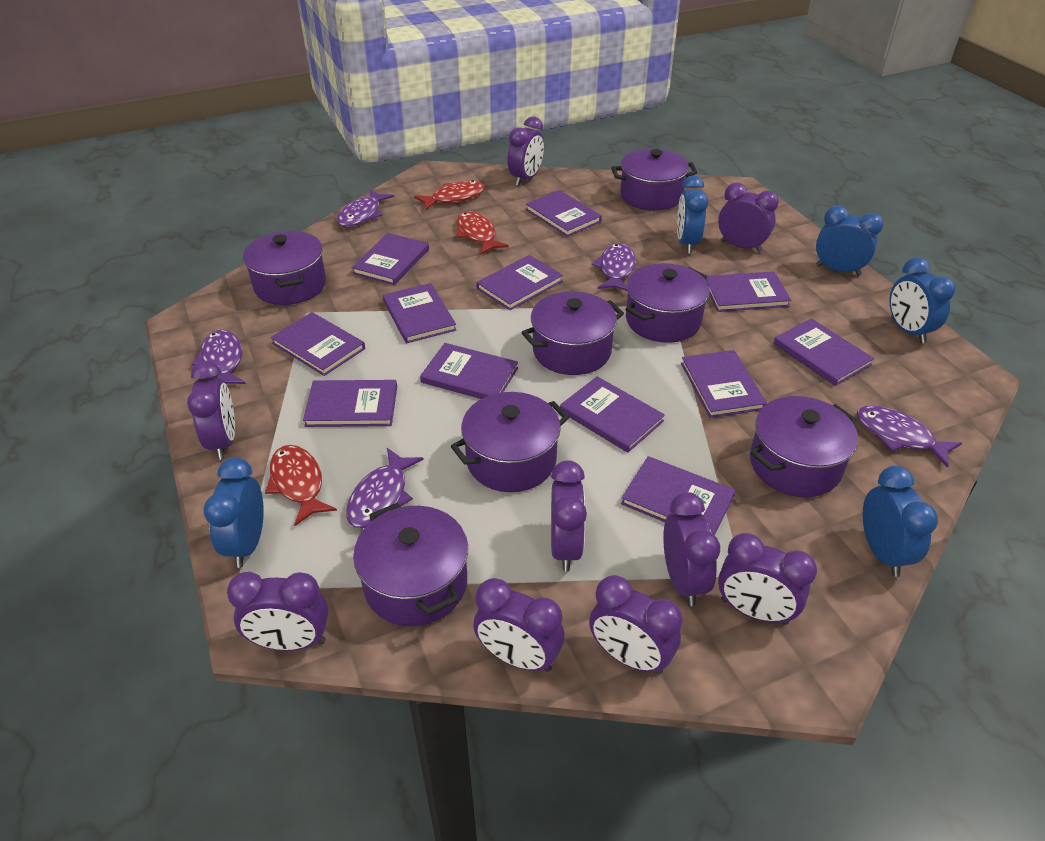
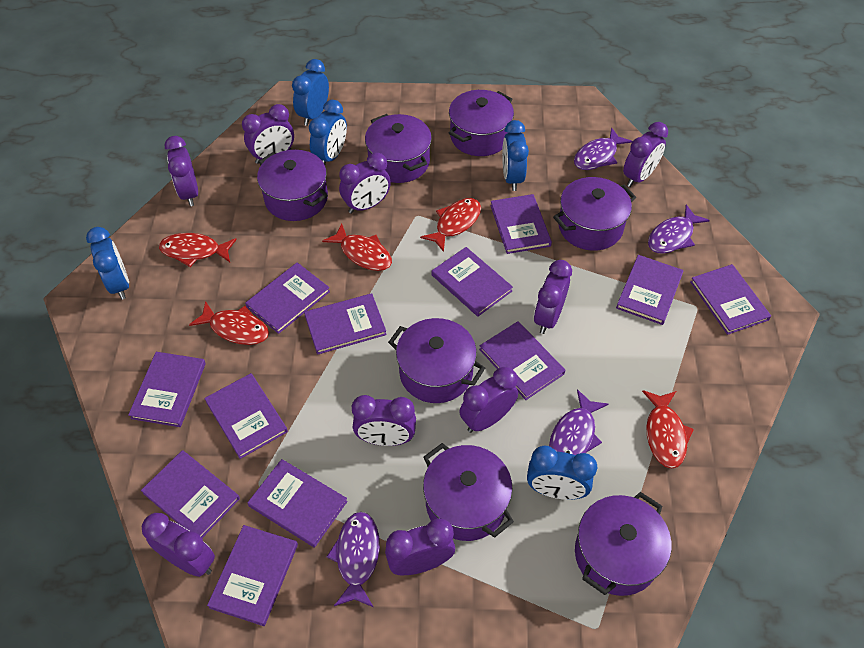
purple fish: [192,330,246,384] [337,189,394,227] [346,448,424,528] [591,243,636,291] [857,405,962,468] = 5 -> [326,512,380,607] [549,389,608,455] [574,128,632,170] [648,205,710,254] = 4
red fish: [265,445,337,526] [414,180,485,211] [456,211,509,254] = 3 -> [159,233,237,267] [189,301,269,345] [322,224,392,271] [420,198,481,252] [642,390,694,469] = 5

